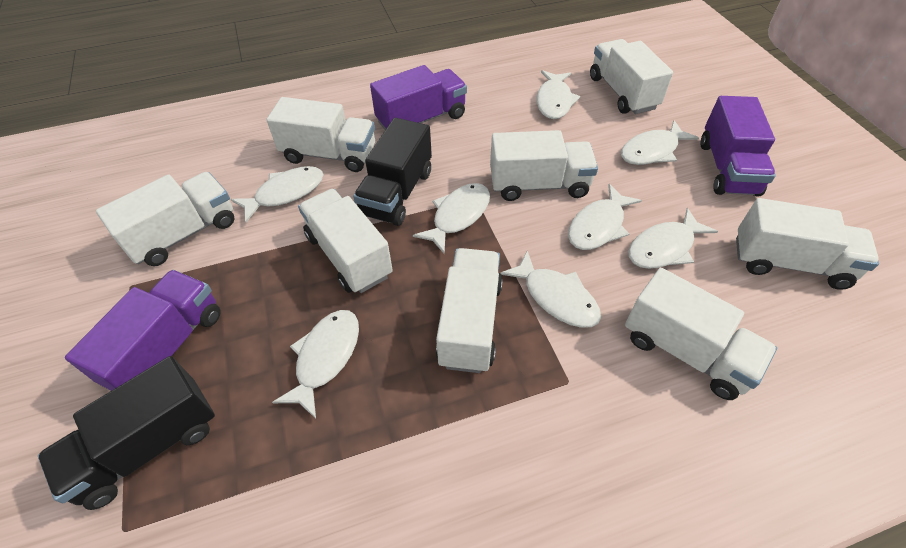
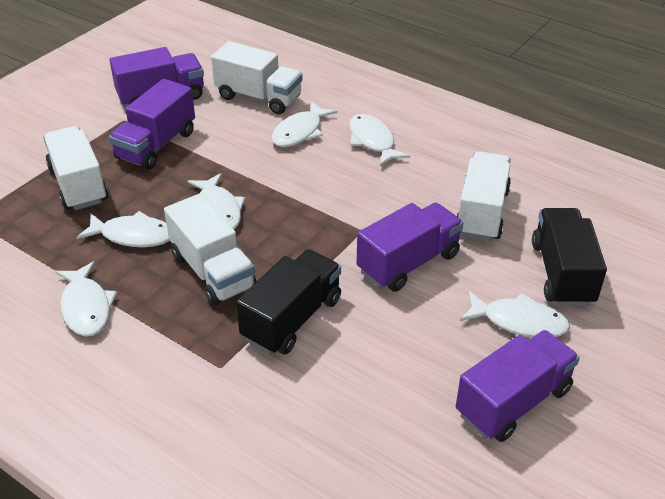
purple truck: [65,270,221,391] [370,65,467,130] [701,96,776,197] = 3 -> [109,47,204,107] [109,79,195,170] [356,202,463,292] [456,330,580,442] = 4
white fish: [231,166,324,223] [272,310,359,419] [413,183,490,253] [500,251,601,328] [536,70,580,119] [568,184,642,250] [621,120,699,165] [628,208,718,269] = 8 -> [55,261,117,337] [76,211,170,247] [188,173,245,230] [271,101,338,147] [349,114,410,166] [460,291,570,338] = 6
white truck: [96,172,235,266] [267,97,375,172] [298,189,393,293] [436,248,503,373] [490,130,598,201] [590,39,673,114] [625,268,777,400] [736,198,879,290] = 8 -> [43,126,108,210] [164,193,256,306] [211,41,303,114] [457,151,511,241] = 4

